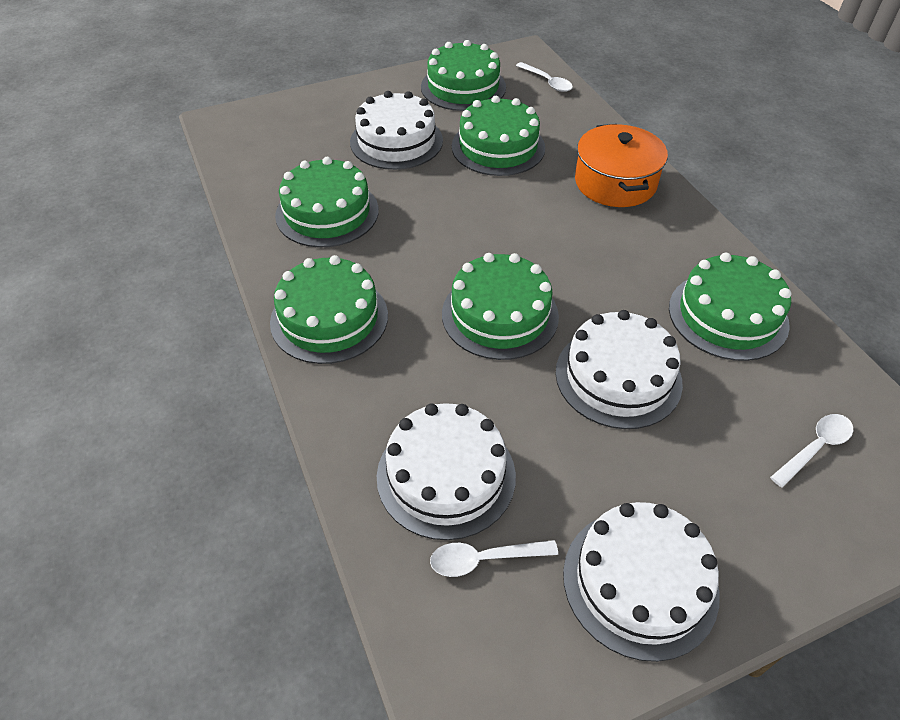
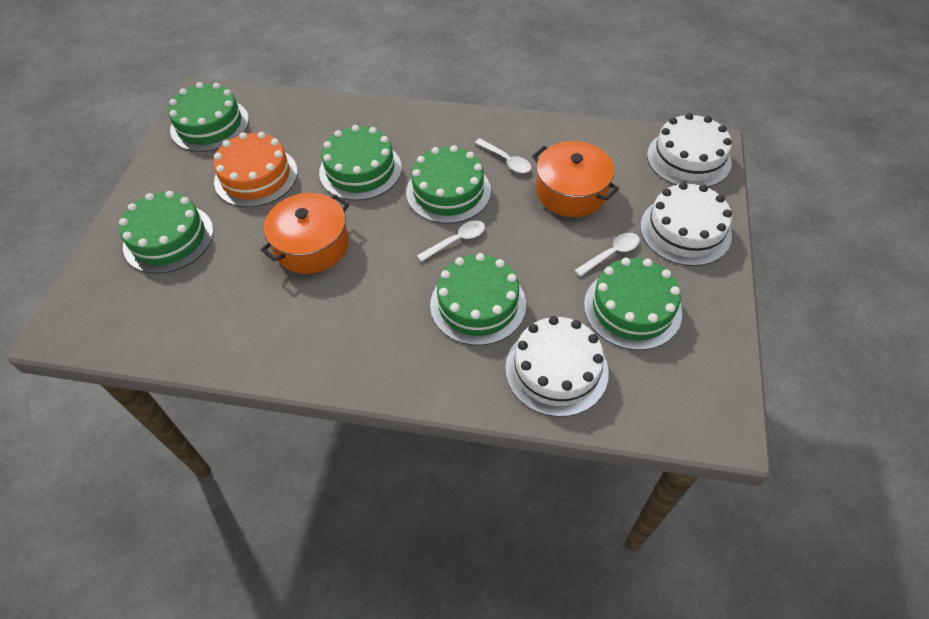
orange cake: none = 0 -> [213,132,298,207] = 1
orange pot: [575,124,668,207] = 1 -> [261,193,349,274] [532,141,619,217] = 2
white cake: [350,91,443,170] [377,403,516,540] [555,310,683,429] [563,502,720,662] = 4 -> [505,316,609,417] [640,182,732,266] [647,113,732,187] = 3

